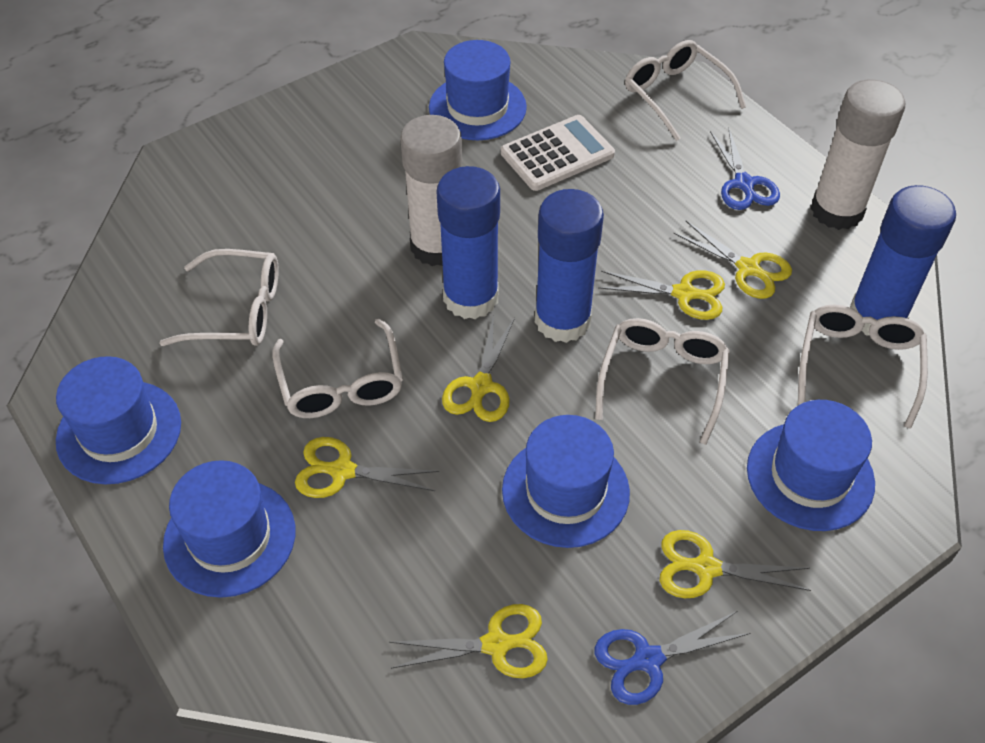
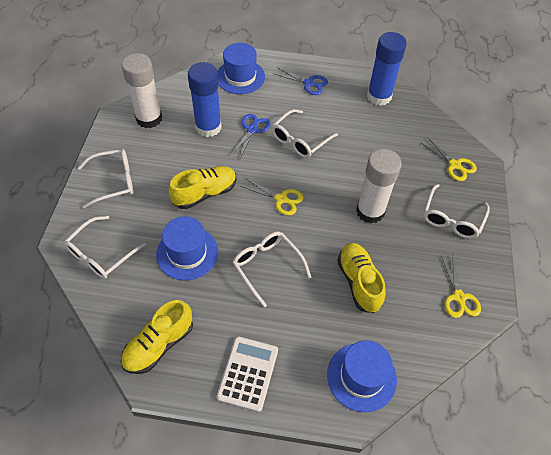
blue glue stick: [436,166,500,319] [535,189,604,343] [850,185,956,335] = 3 -> [188,62,222,137] [367,32,407,106] = 2
blue hat: [56,356,181,484] [163,460,295,598] [429,40,527,140] [502,415,630,548] [747,400,875,531] = 5 -> [156,216,218,280] [218,43,265,94] [327,340,397,413] = 3
yellow scissors: [295,437,439,498] [389,604,548,678] [442,315,515,422] [598,270,725,320] [660,530,811,598] [673,221,792,299] = 6 -> [240,178,303,215] [420,137,477,181] [441,254,481,318] = 3
yellow shoe: none = 0 -> [121,300,193,374] [168,166,237,209] [337,243,386,313] = 3

